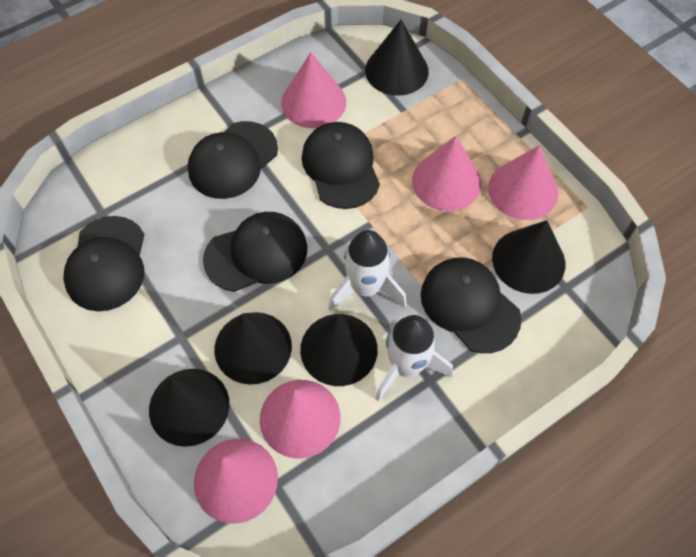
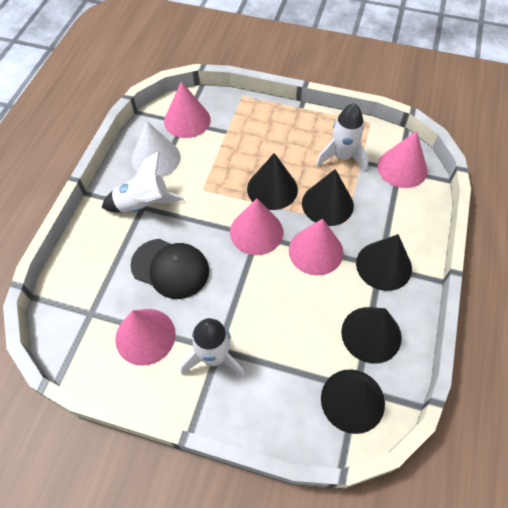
black cap: [63,216,144,311] [188,121,278,199] [203,212,307,292] [302,122,380,209] [421,257,521,353] = 5 -> [130,239,209,299] = 1
white cone: none = 0 -> [131,121,181,177] = 1
white rocket: [328,230,407,311] [375,315,453,401] = 2 -> [101,151,184,213] [180,318,245,378] [316,103,369,172] = 3

